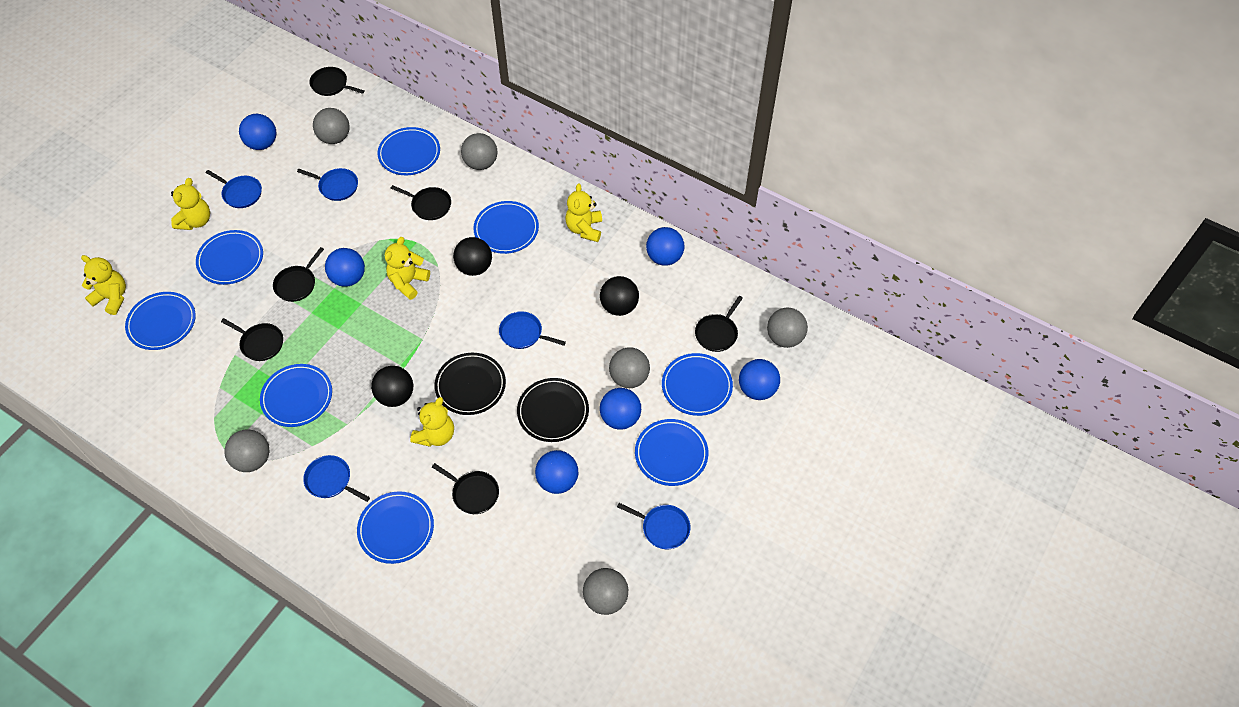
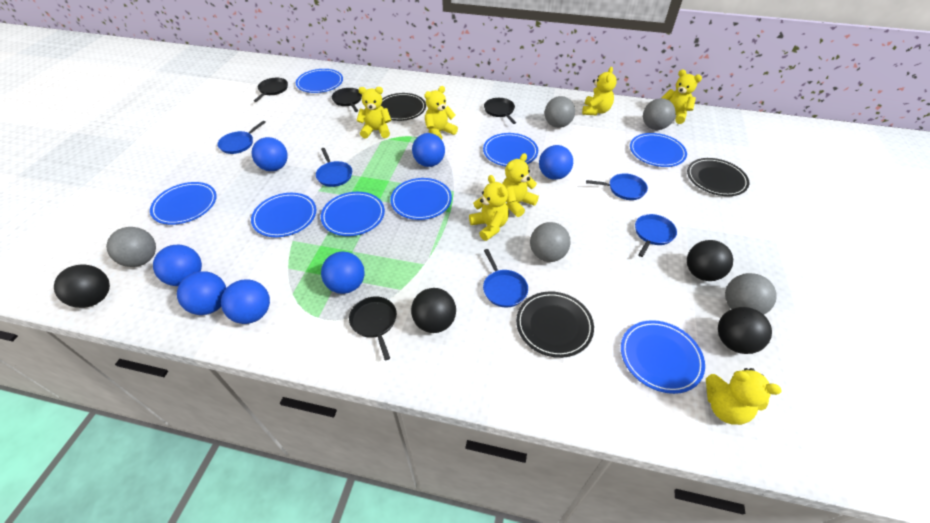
black ball: [371,366,413,407] [453,237,492,276] [600,276,639,316] = 3 -> [54,264,110,308] [411,288,456,333] [687,240,733,281] [718,307,772,354] = 4
black pan: [221,318,283,361] [273,247,324,302] [309,67,365,96] [391,185,451,220] [432,463,499,514] [695,296,743,352] = 6 -> [254,78,288,102] [332,88,362,112] [349,296,397,360] [484,98,516,124] = 4
black plate: [434,353,506,415] [517,378,589,442] = 2 -> [381,93,426,121] [516,292,594,358] [687,158,749,196] = 3
blue ball: [239,114,276,150] [325,248,365,287] [535,450,578,494] [600,388,641,430] [646,227,684,266] [739,359,780,400] = 6 -> [153,245,202,286] [177,271,226,315] [221,279,270,324] [252,137,288,171] [321,252,365,294] [412,133,445,167] [539,145,573,180] = 7
grey ball: [224,430,269,472] [313,108,350,144] [461,133,498,170] [583,568,628,615] [609,347,650,388] [767,307,808,348] = 6 -> [106,227,156,267] [530,222,571,262] [544,96,575,128] [643,98,676,130] [725,273,777,315] = 5
yellow teddy bear: [81,255,126,315] [171,178,210,230] [385,237,430,300] [410,397,454,447] [565,183,602,242] = 5 -> [356,87,391,138] [425,86,458,140] [469,175,509,241] [502,153,539,217] [582,67,617,115] [662,69,702,124] [706,368,782,425] = 7

